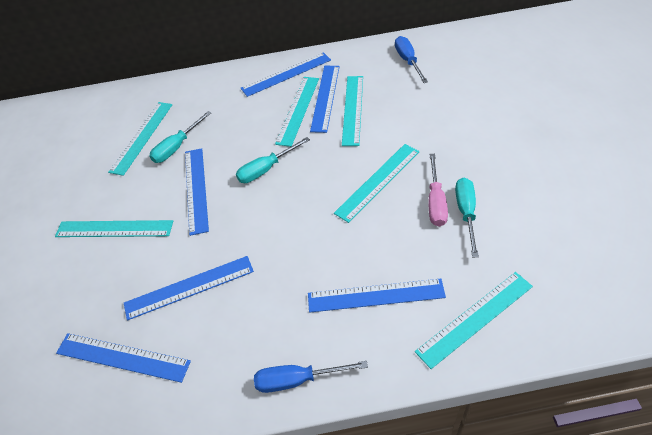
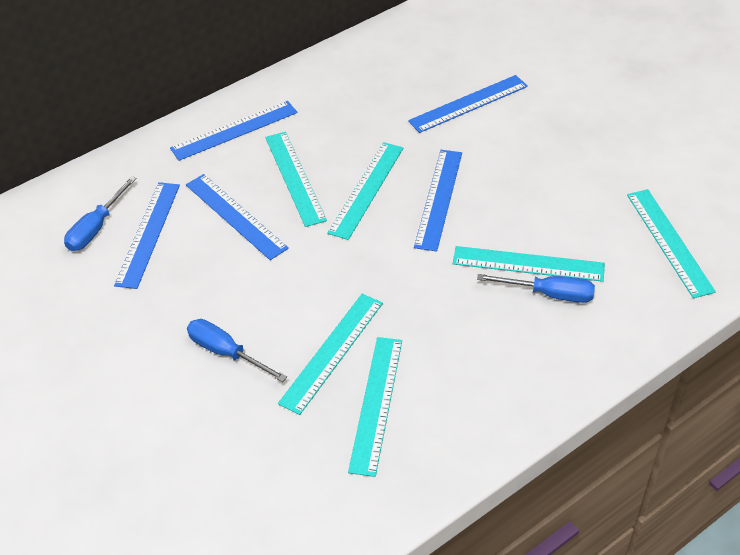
blue ruler: [56,333,191,383] [124,256,254,321] [185,148,209,236] [241,52,331,97] [308,278,446,313] [310,66,340,133] = 6 -> [114,182,180,289] [170,101,297,161] [186,174,289,260] [408,75,528,133] [414,150,462,252] = 5
blue screwdriver: [254,361,368,393] [395,36,428,83] = 2 -> [64,176,137,251] [187,319,287,382] [477,274,595,303] = 3
pink screwdriver: [428,154,448,226] = 1 -> none = 0
turquoise screwdriver: [149,111,211,163] [236,137,310,183] [455,178,479,257] = 3 -> none = 0

